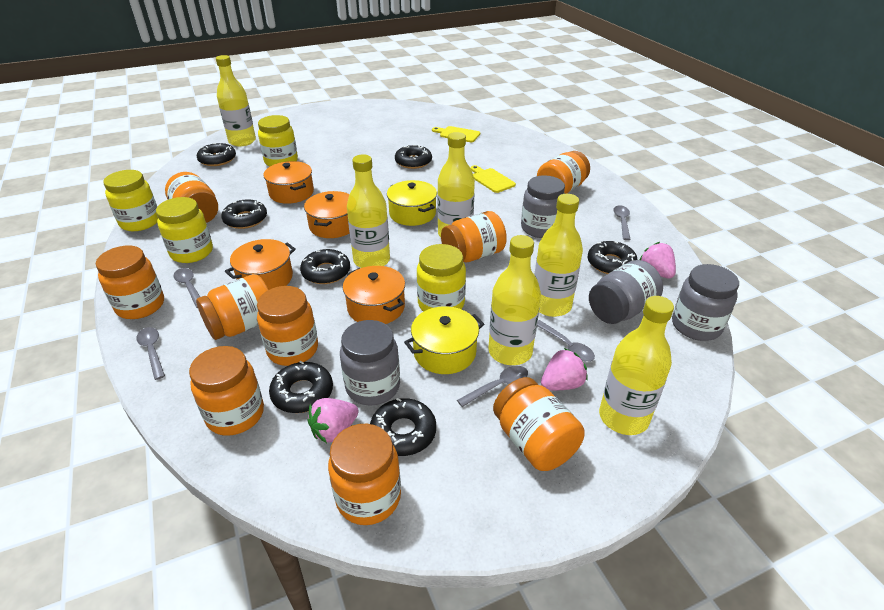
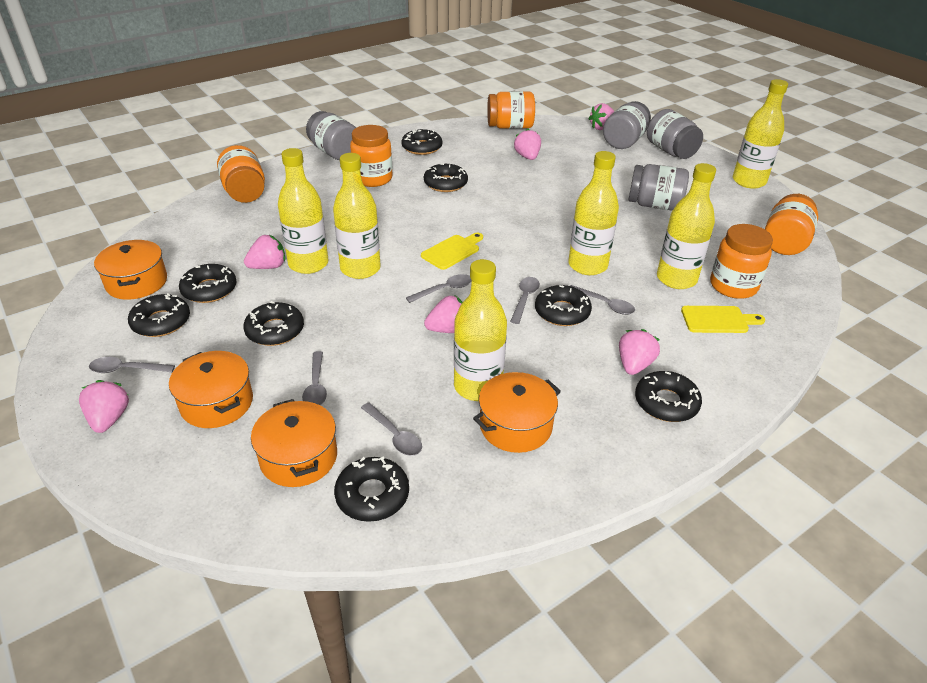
black donut: [197,143,236,166] [221,199,267,229] [269,361,333,413] [300,249,350,284] [370,398,436,456] [395,144,432,169] [587,241,637,274] = 7 -> [128,293,190,337] [179,264,237,303] [243,301,304,346] [334,456,409,522] [401,129,442,155] [424,163,468,192] [535,285,592,326] [635,371,702,422] = 8
grey spoon: [136,327,165,380] [173,268,200,308] [457,366,528,407] [537,320,595,362] [613,205,631,240] = 5 -> [89,357,175,373] [302,351,327,405] [361,403,422,456] [406,274,472,303] [510,277,540,324] [570,285,635,315] = 6
orange jar: [96,246,164,319] [165,172,218,223] [189,346,264,436] [196,274,269,340] [257,286,318,366] [328,424,401,525] [441,211,507,262] [493,377,585,471] [537,151,590,194] = 9 -> [217,145,265,203] [350,125,393,187] [487,91,535,129] [710,224,773,299] [765,194,818,255] = 5
pink strawberry: [308,398,359,443] [541,348,588,391] [640,242,676,279] = 3 -> [79,380,129,433] [244,235,285,269] [424,296,463,333] [514,129,541,160] [588,103,615,130] [619,329,660,375] = 6
yellow jar: [103,170,158,231] [156,197,213,263] [258,115,298,166] [417,244,466,312] = 4 -> none = 0
yellow pot: [387,180,437,226] [404,306,484,374] = 2 -> none = 0

